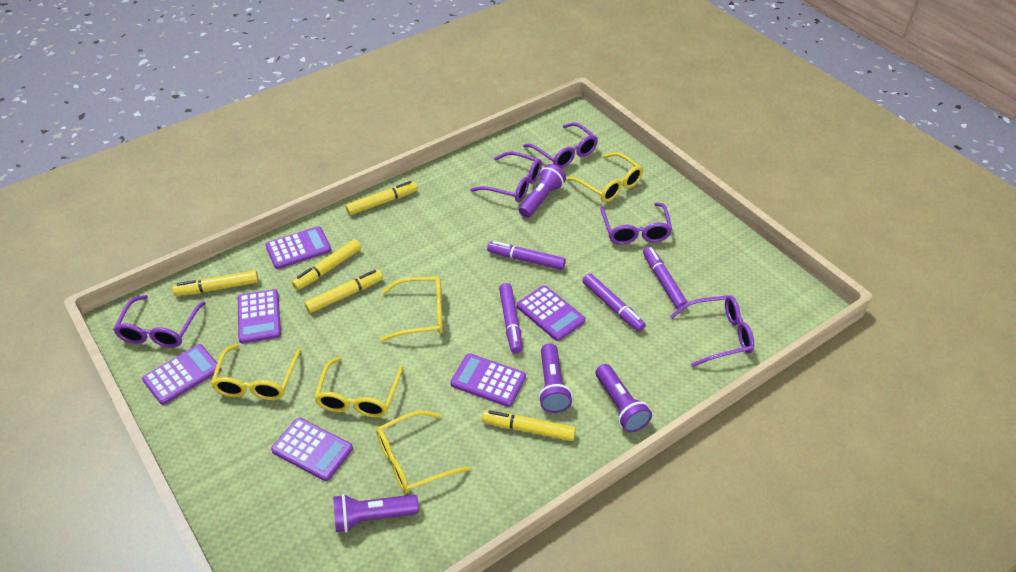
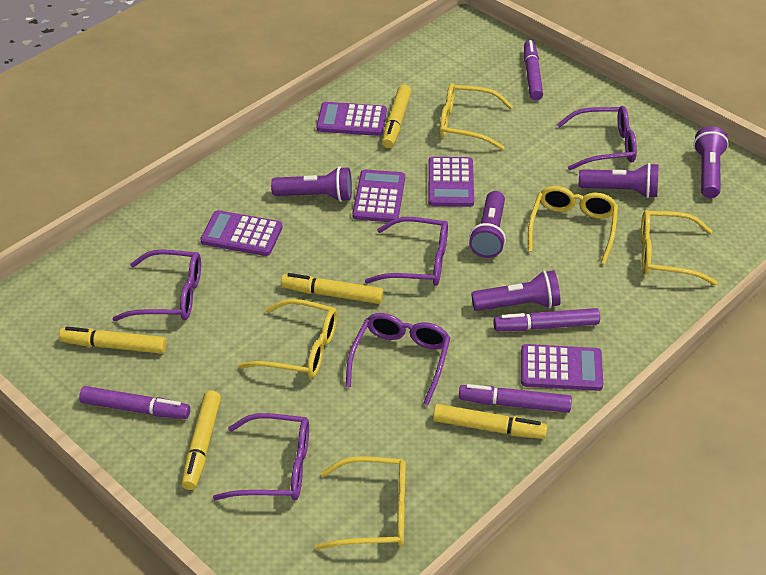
purple calculator: [142,344,221,405] [238,289,281,344] [265,226,331,269] [271,418,353,481] [451,353,526,407] [517,285,585,341] = 6 -> [200,210,283,256] [316,102,387,136] [352,169,405,222] [428,157,474,207] [521,344,603,391] = 5
purple flashlight: [333,494,419,533] [519,164,566,218] [538,344,572,413] [596,364,652,432] = 4 -> [271,166,352,202] [469,191,506,258] [471,270,561,311] [579,163,659,198] [693,126,729,198] = 5

